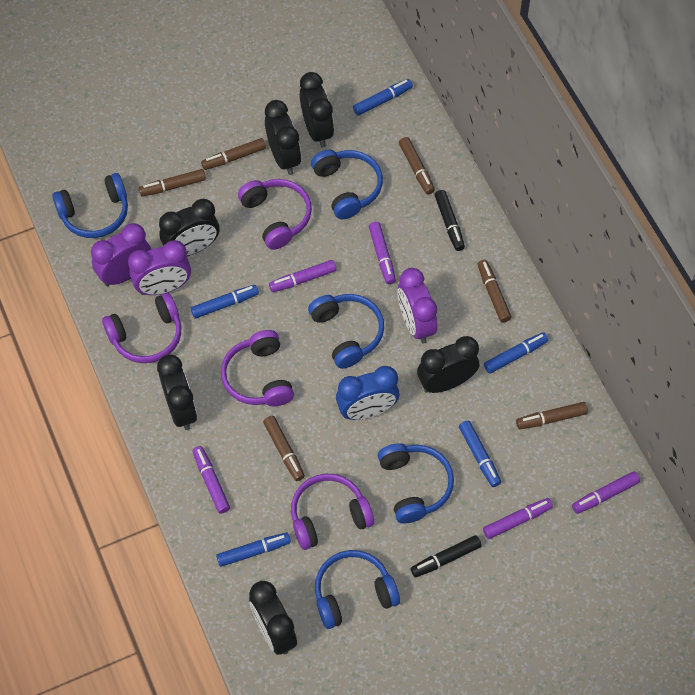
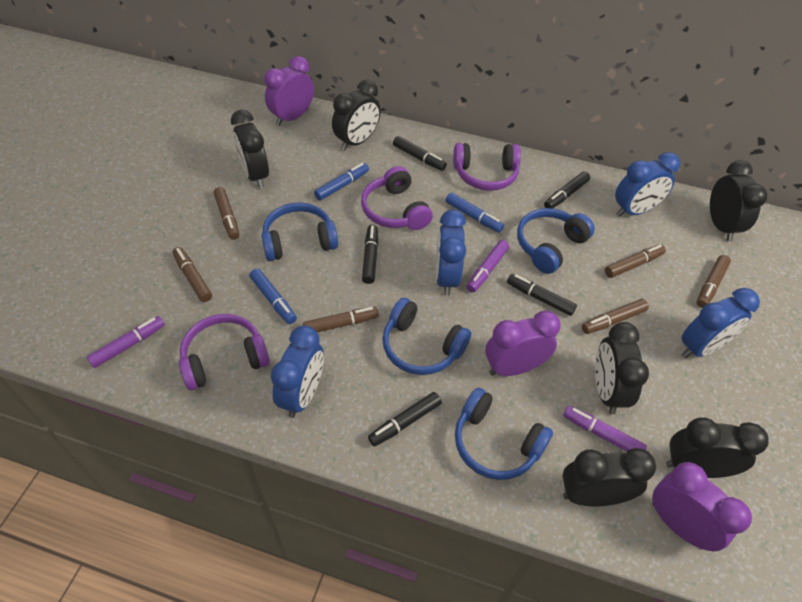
black marker: [411,535,482,578] [435,190,465,251] = 2 -> [362,225,378,284] [368,392,442,447] [393,136,447,171] [507,274,577,316] [544,171,590,209] = 5
blue clock: [336,366,400,420] = 1 -> [271,325,324,418] [436,209,466,296] [615,152,680,217] [682,288,760,358] = 4
blue headphones: [52,173,128,238] [308,294,384,369] [311,150,383,219] [315,550,400,629] [378,443,454,524] = 5 -> [261,202,338,261] [382,298,471,375] [455,388,553,480] [517,208,595,274] = 4
blue marker: [191,285,259,319] [216,532,291,567] [353,79,413,116] [459,421,501,487] [484,332,548,374] = 5 -> [249,268,297,324] [314,163,369,200] [445,192,504,233] = 3
purple headphones: [102,293,181,363] [221,330,294,406] [238,179,312,250] [291,474,374,550] = 4 -> [179,314,270,390] [361,166,433,230] [453,143,521,191] = 3
purple marker: [193,446,230,514] [269,260,336,292] [369,222,396,284] [483,498,553,539] [572,471,640,514] = 5 -> [87,316,165,368] [466,240,509,292] [563,406,647,451] = 3

